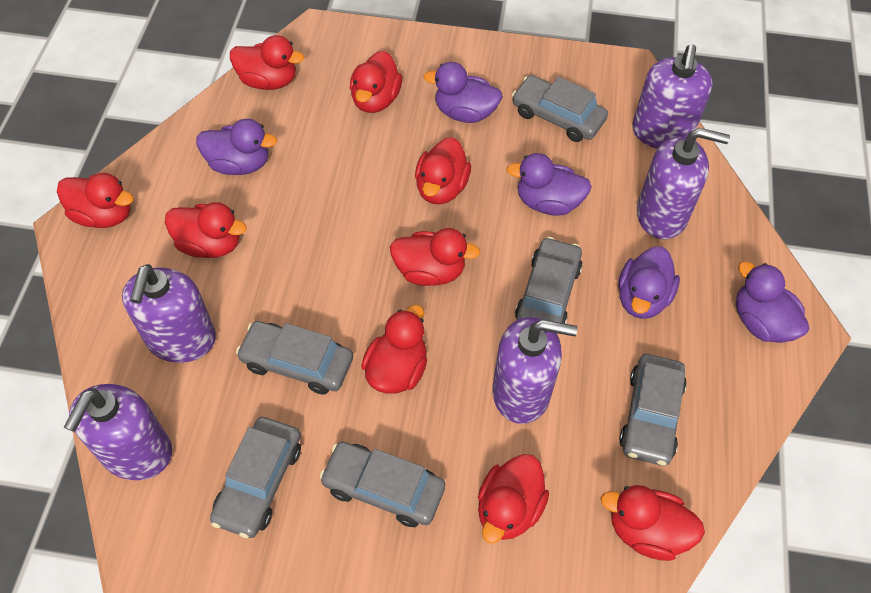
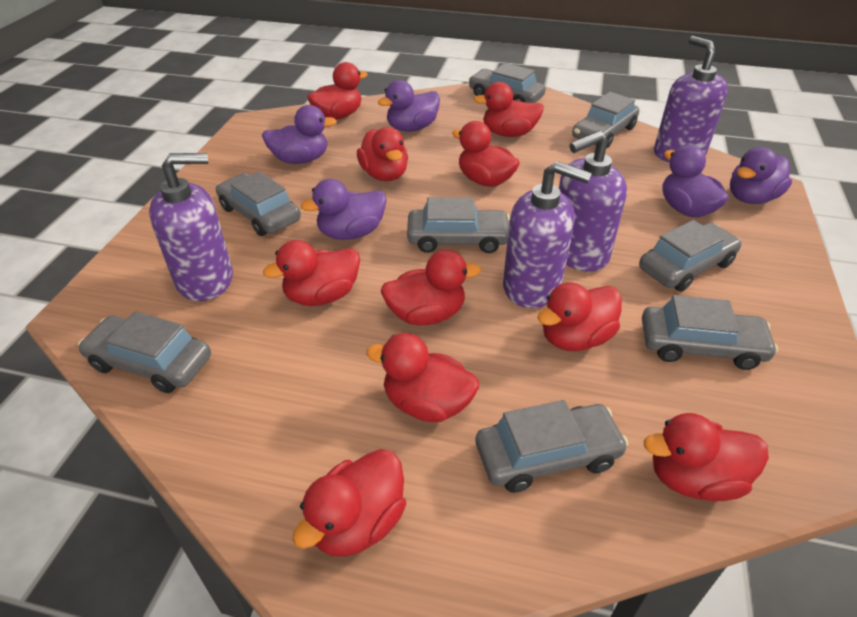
grey car: [210,417,301,538] [236,321,353,395] [320,441,445,527] [512,75,608,142] [515,237,582,334] [619,354,687,466] = 6 -> [78,311,211,393] [216,171,301,236] [407,197,510,253] [469,63,546,103] [476,400,628,493] [572,92,639,148] [639,220,741,292] [642,295,778,370] = 8
purple soap dispenser: [64,384,172,480] [122,264,216,363] [492,317,578,424] [632,44,713,149] [637,128,730,239] = 5 -> [149,153,233,301] [503,161,592,308] [559,131,627,272] [654,36,728,163] = 4
red duck: [57,173,134,228] [165,202,247,258] [230,35,304,90] [350,51,402,113] [361,305,427,394] [390,228,480,286] [415,137,471,204] [478,454,549,544] [601,485,705,561] = 9 -> [263,240,360,306] [292,449,406,557] [307,62,368,120] [357,127,408,181] [366,333,479,422] [381,250,481,325] [452,121,520,187] [473,82,544,137] [537,282,622,351] [644,413,769,501] = 10

